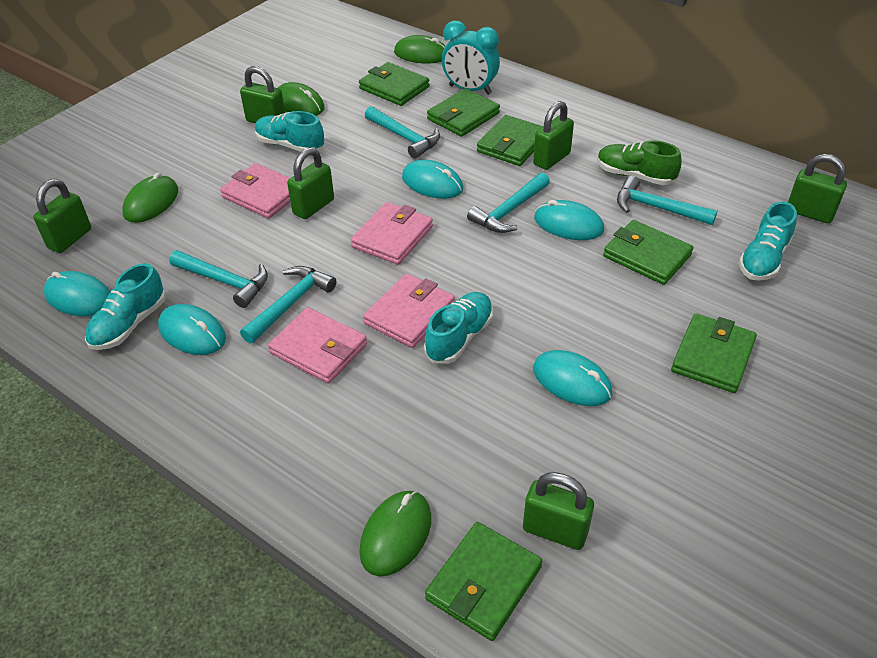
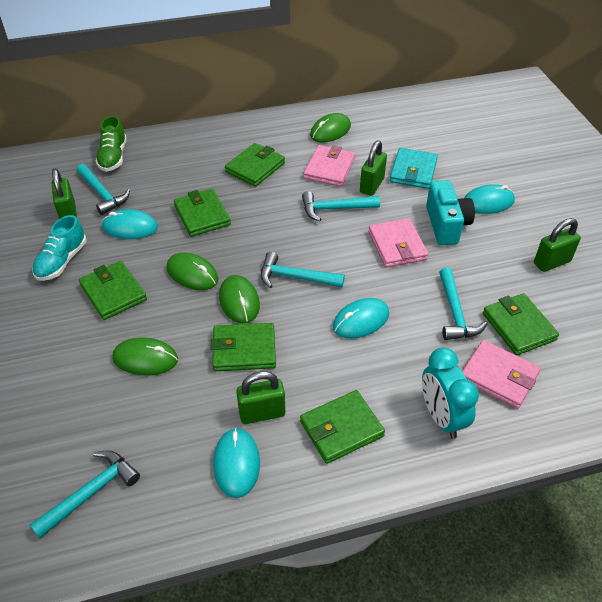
green padlock: [33,179,91,253] [240,66,285,123] [287,147,334,219] [523,472,594,550] [533,101,574,170] [788,154,847,223] = 6 -> [52,168,77,219] [236,371,285,424] [360,141,387,196] [534,218,581,272] = 4
pink wallet: [220,163,290,219] [268,307,367,383] [351,202,433,265] [363,274,455,348] = 4 -> [304,145,355,187] [368,218,428,268] [462,340,541,409] = 3
turquoise camera: none = 0 -> [426,180,475,245] = 1
turquoise mouse: [43,271,110,316] [158,304,226,355] [402,160,463,199] [533,350,612,406] [534,200,604,240] = 5 -> [102,209,158,239] [213,428,260,498] [333,298,389,339] [464,184,515,214] = 4
turquoise shoe: [85,263,166,350] [255,111,324,152] [424,292,493,364] [739,202,797,281] = 4 -> [32,215,87,281] = 1
turquoise wallet: none = 0 -> [390,148,438,189] = 1

